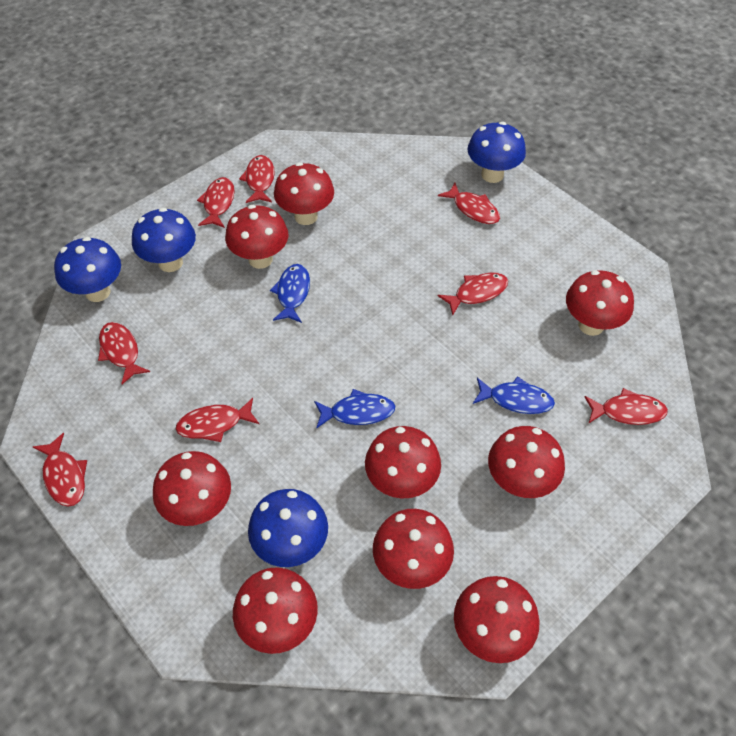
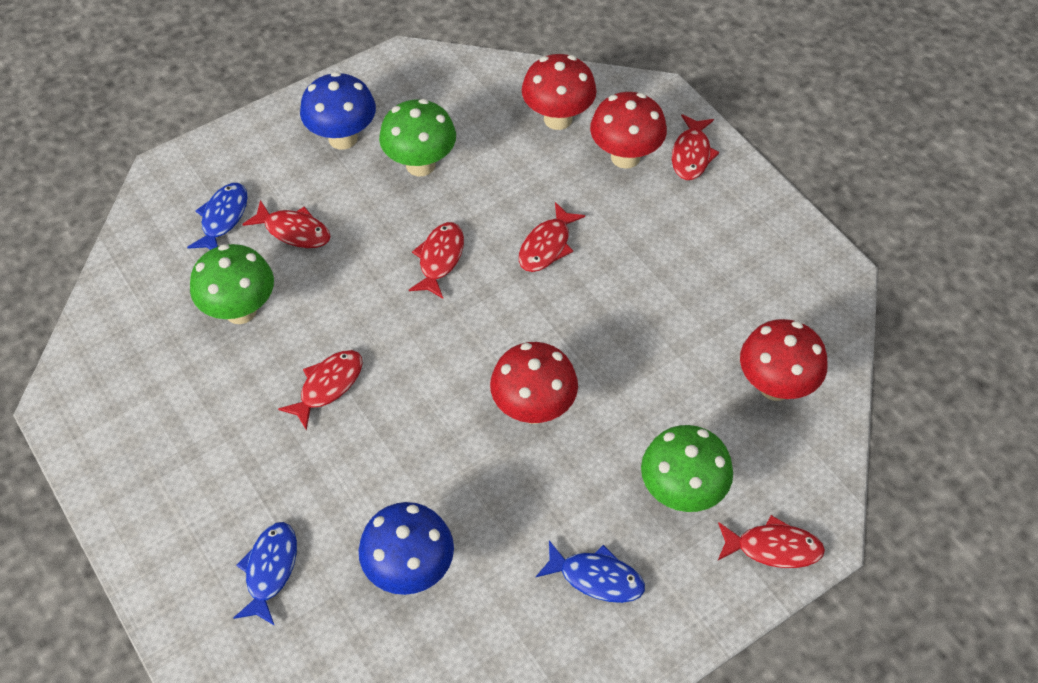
blue mushroom: [54,237,121,302] [132,208,196,272] [248,489,328,567] [467,122,526,183] = 4 -> [300,72,376,150] [359,502,454,595] = 2
green mushroom: none = 0 -> [190,244,274,324] [379,99,456,176] [641,425,733,512] = 3
red fish: [33,433,87,507] [98,322,150,384] [176,398,259,442] [197,177,235,228] [239,155,275,203] [438,183,500,224] [438,273,508,315] [584,388,668,425] = 8 -> [242,200,330,248] [278,350,363,431] [409,222,464,299] [519,202,585,272] [672,114,719,180] [718,515,825,568] = 6
red mushroom: [153,451,231,526] [225,205,288,269] [233,567,318,654] [274,162,334,225] [365,426,441,498] [373,509,454,589] [454,576,539,663] [488,426,565,498] [566,270,634,336] = 9 -> [490,342,578,424] [522,54,597,130] [590,92,667,169] [740,319,827,401] = 4

